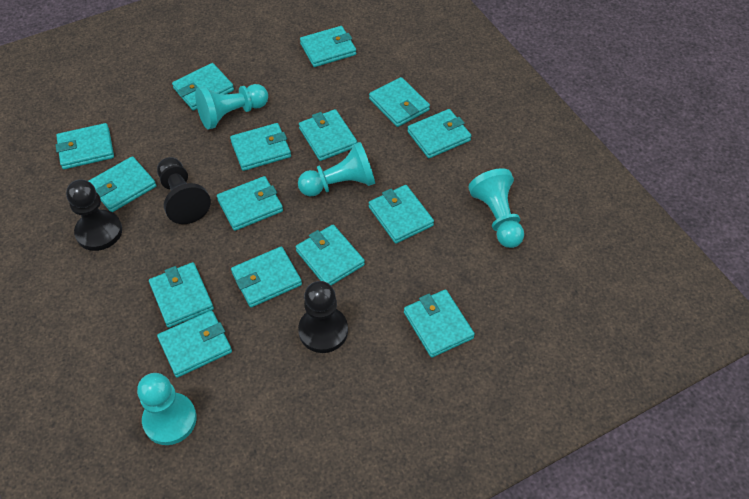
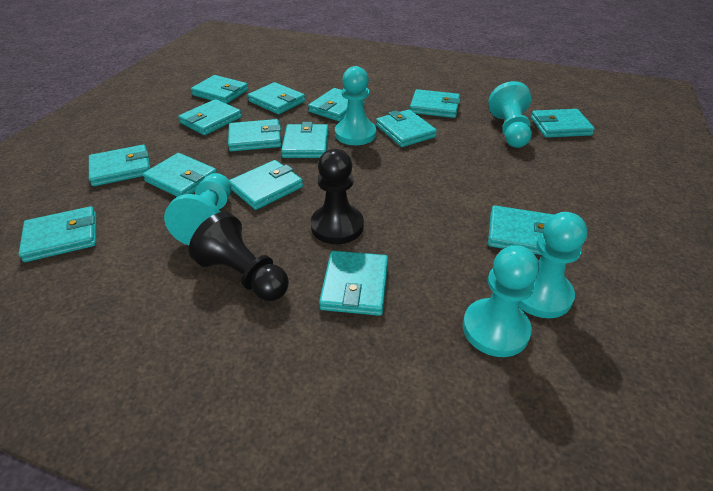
black pawn: [66,179,122,251] [157,157,211,224] [298,281,348,353] = 3 -> [189,212,289,301] [311,149,364,244] = 2
turquoise pawn: [137,373,197,445] [195,84,268,130] [298,142,375,196] [468,168,524,248] = 4 -> [164,173,231,246] [335,66,376,145] [463,245,539,357] [488,81,532,148] [519,212,587,318] = 5

